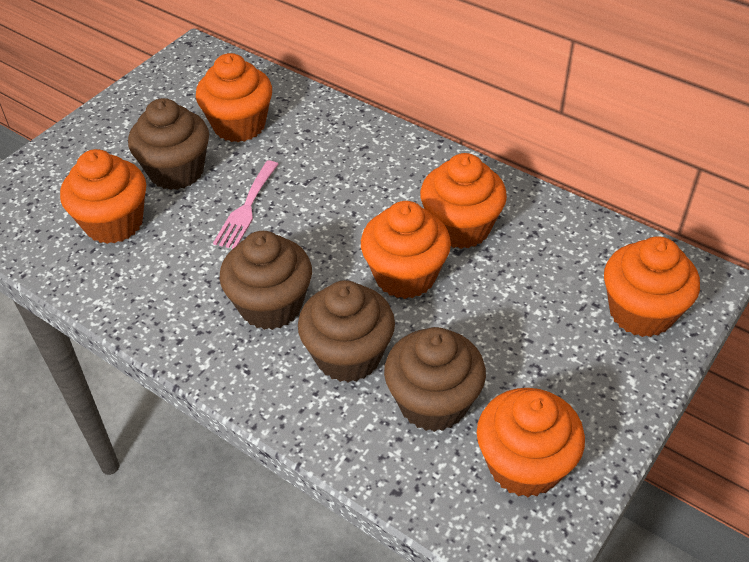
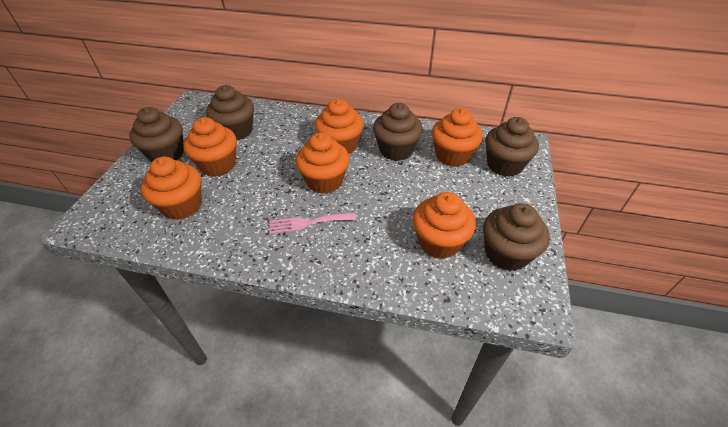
brown cupcake: [128,98,209,190] [220,231,312,330] [298,280,395,382] [384,327,486,432] = 4 -> [129,107,184,162] [206,85,254,140] [373,103,423,161] [483,203,550,271] [485,117,539,177] = 5

